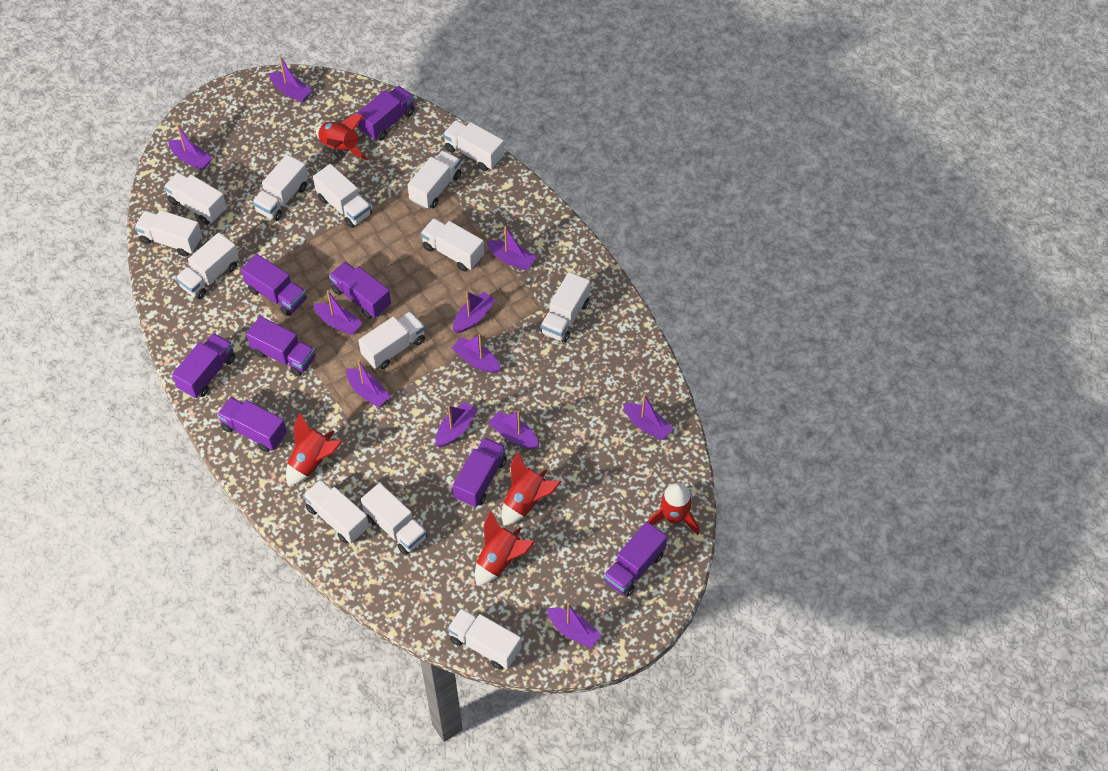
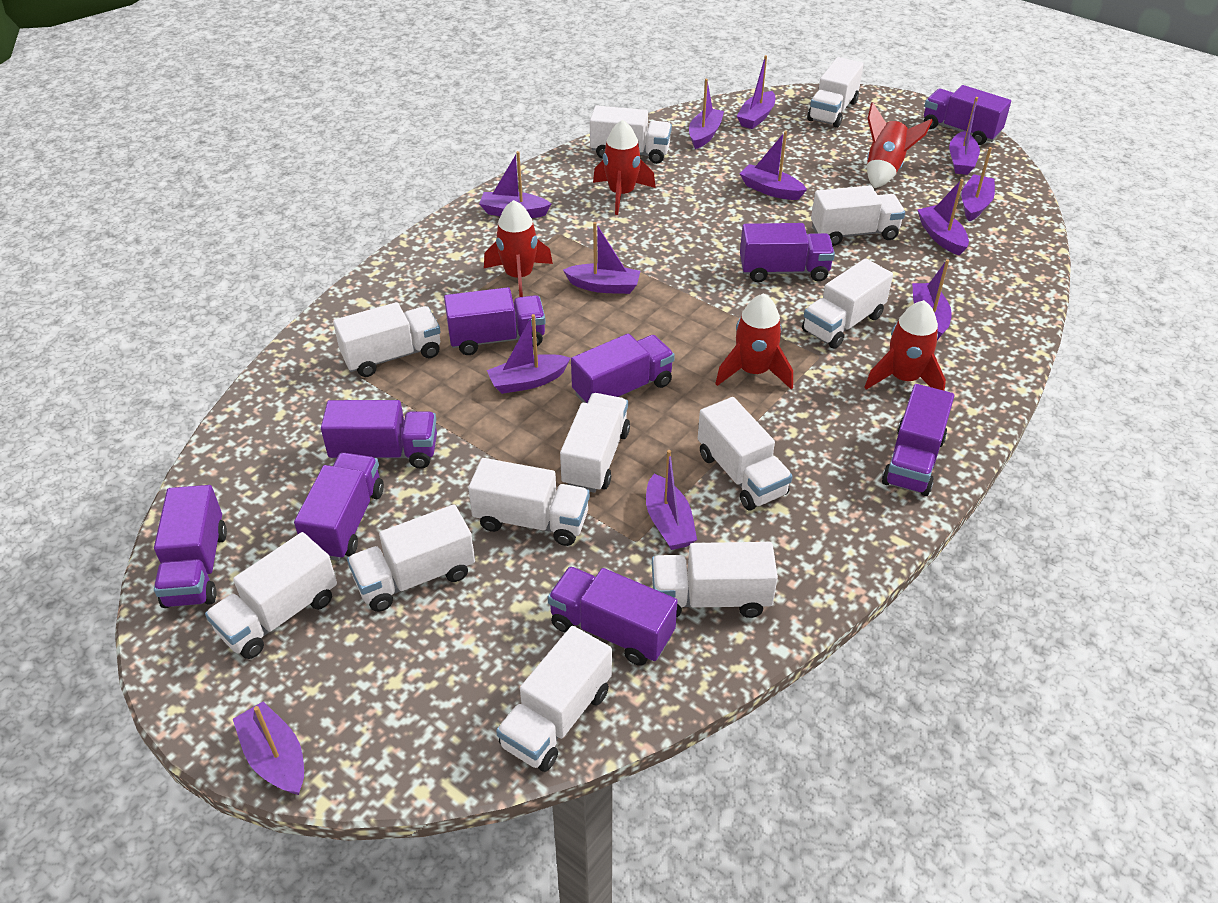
purple boat: [168,124,213,171] [269,56,312,102] [313,290,363,335] [347,360,391,408] [436,402,478,447] [451,334,501,373] [453,291,496,333] [487,226,537,270] [489,411,539,449] [547,603,602,648] [623,394,673,440] = 11 -> [233,701,304,795] [479,151,551,218] [487,314,571,394] [563,222,640,294] [646,450,697,550] [689,79,724,149] [737,55,775,129] [739,131,807,200] [912,259,952,340] [917,179,969,256] [949,97,980,175] [961,147,995,222] = 12
purple truck: [172,333,235,398] [217,397,287,452] [241,254,307,316] [246,316,315,376] [329,262,391,319] [357,86,415,141] [453,437,507,507] [604,522,667,597] = 8 -> [154,485,227,608] [294,453,384,561] [321,400,437,469] [444,287,546,355] [547,566,678,666] [571,333,675,403] [740,223,835,282] [882,384,954,496] [924,85,1011,145] = 9
white truck: [134,210,202,257] [164,172,227,224] [176,233,239,299] [252,155,308,221] [303,479,369,544] [313,164,372,228] [358,311,425,369] [361,483,427,555] [408,150,461,209] [420,218,484,271] [443,120,504,171] [447,608,522,670] [540,272,590,342] = 13 -> [205,532,337,659] [333,302,441,377] [347,504,475,612] [468,458,590,546] [496,626,612,772] [560,393,630,493] [590,106,672,164] [652,542,778,618] [698,397,793,510] [802,258,893,349] [807,57,864,128] [811,185,905,246] = 12

